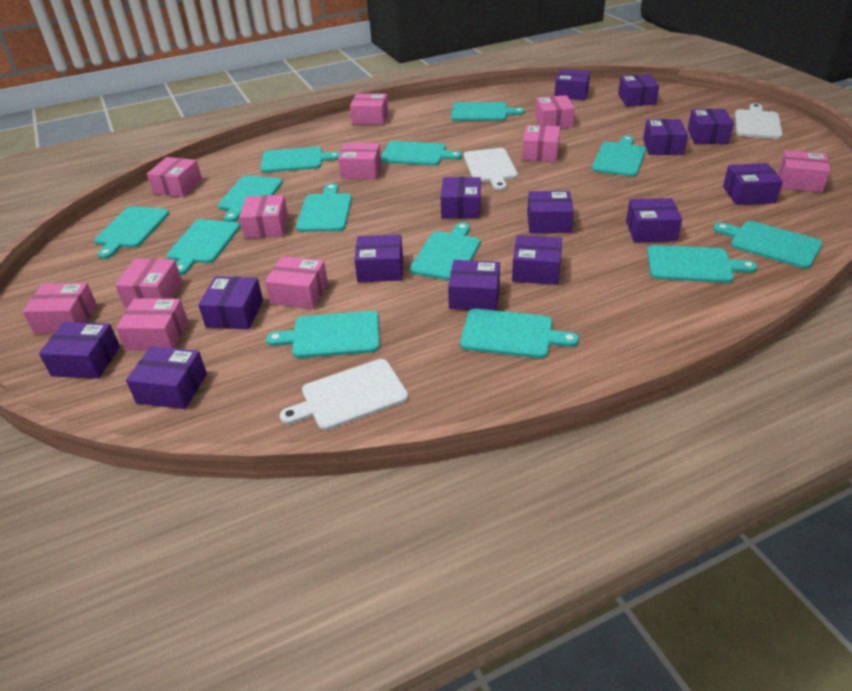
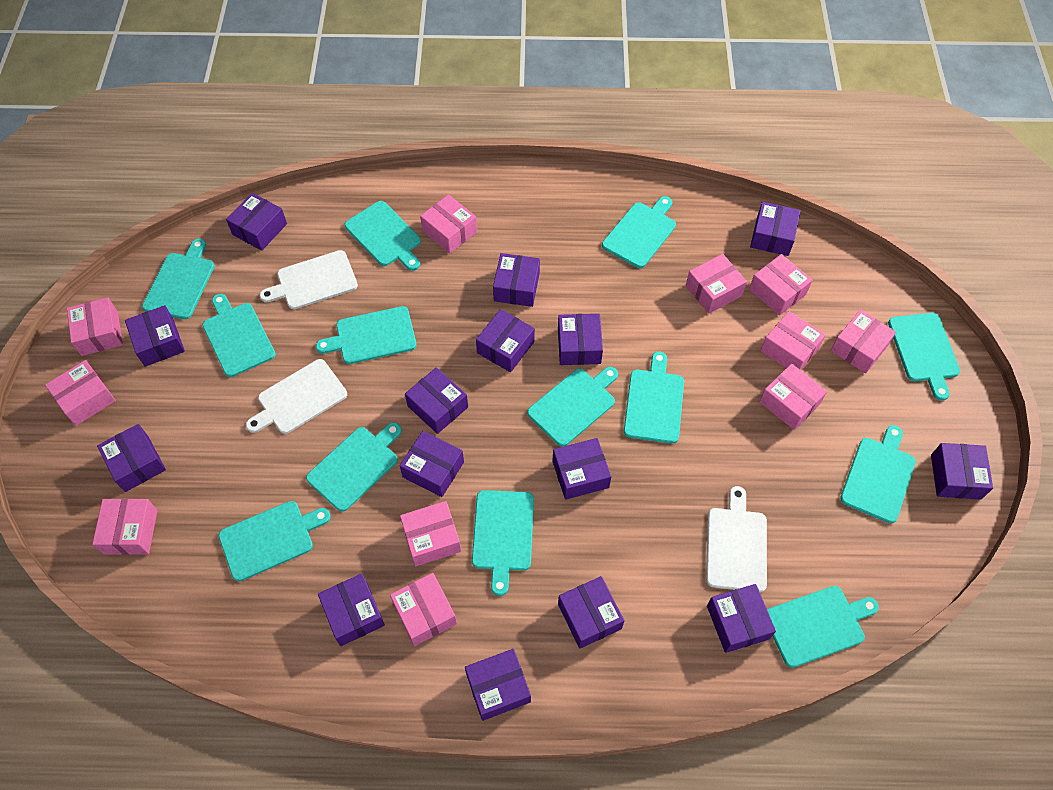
purple box: [39,322,120,379] [126,346,207,409] [198,276,263,329] [354,234,403,282] [441,177,481,218] [448,260,500,311] [512,235,562,285] [527,191,574,233] [554,69,590,100] [618,74,659,106] [626,198,682,242] [643,119,688,155] [688,109,734,144] [723,163,783,205] = 14 -> [97,424,166,492] [125,305,185,367] [226,193,287,251] [318,574,385,646] [400,431,464,497] [405,367,468,434] [465,649,531,721] [476,309,535,372] [493,253,540,307] [552,438,611,500] [558,314,603,365] [558,576,624,649] [707,584,776,653] [750,202,801,256] [931,443,993,500] = 15

